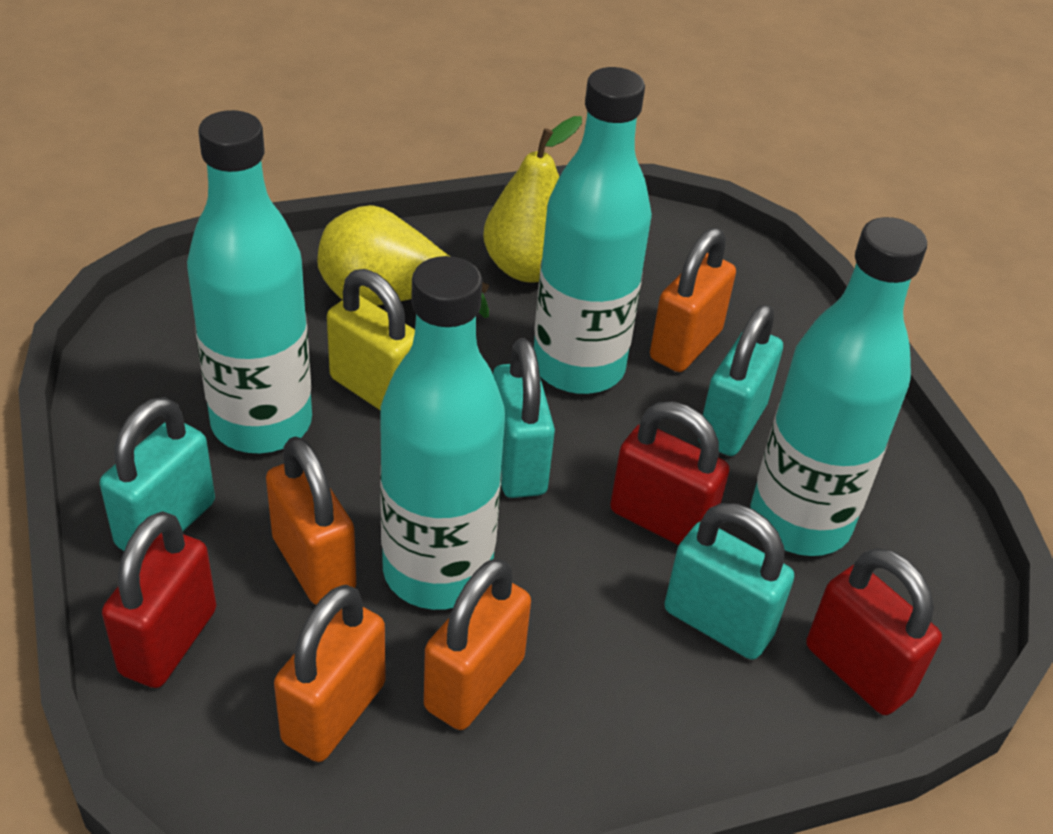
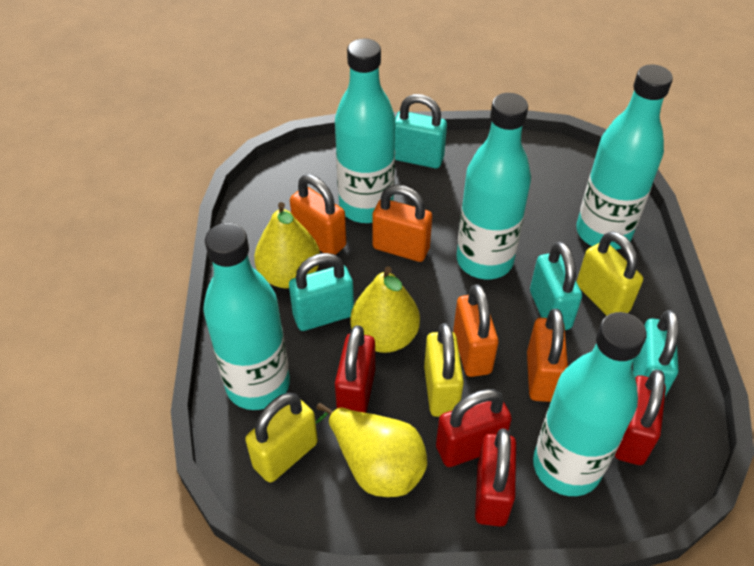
red padlock: [102,511,216,688] [610,401,729,545] [806,548,942,715] = 3 -> [335,325,375,413] [436,389,512,467] [475,428,516,527] [615,370,666,465] = 4
turquoise bottle: [187,110,312,453] [380,256,505,610] [534,67,652,394] [750,217,927,556] = 4 -> [203,223,290,410] [335,38,395,223] [457,93,531,280] [533,312,647,496] [576,64,673,250] = 5
yellow padlock: [327,269,415,410] = 1 -> [245,393,318,483] [424,323,464,417] [577,231,643,316] = 3
yellow pear: [318,205,489,318] [483,116,582,283] = 2 -> [254,202,320,288] [316,403,427,497] [350,266,420,353] = 3

